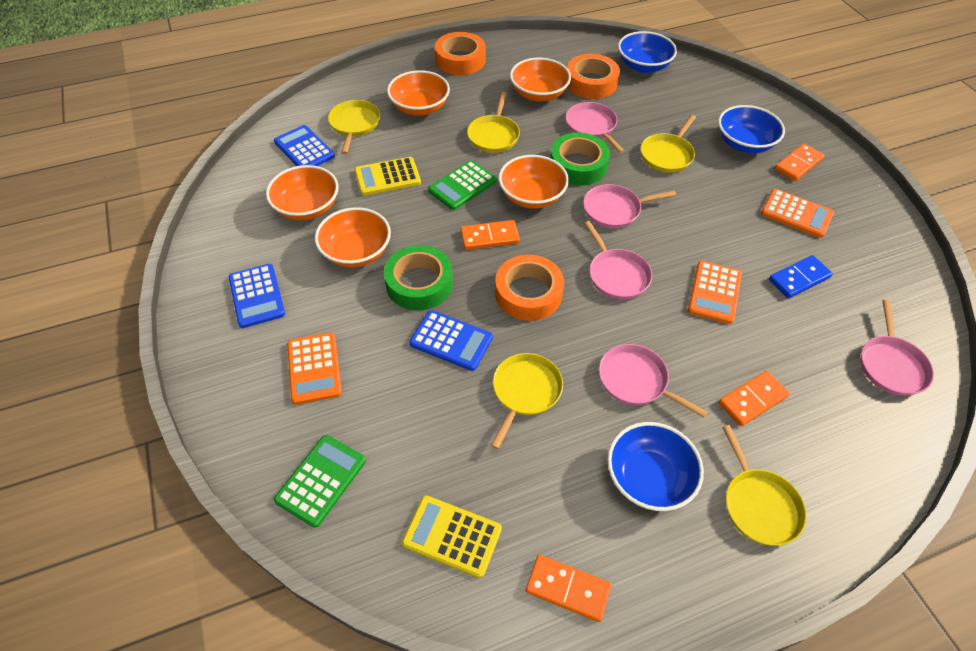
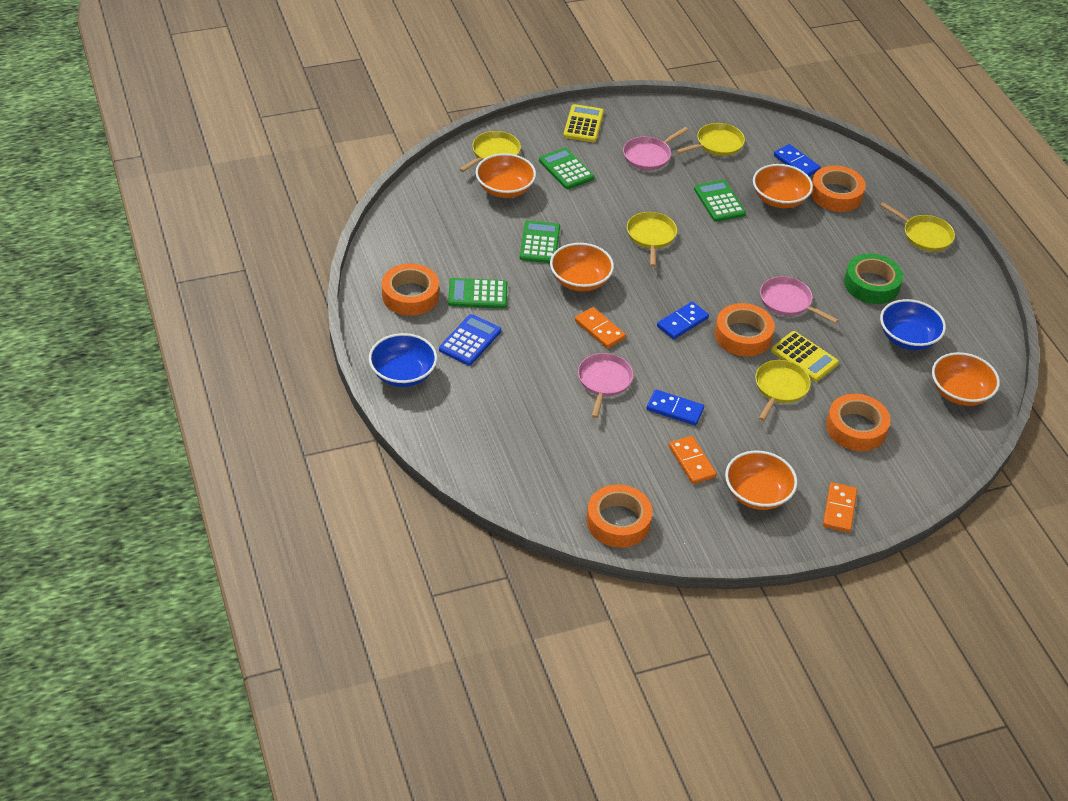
blue bowl: [607,422,704,511] [618,31,677,73] [718,105,785,153] = 3 -> [369,333,437,387] [880,299,946,350] = 2
blue calculator: [229,264,285,328] [274,125,335,166] [409,310,493,371] = 3 -> [439,314,501,365] = 1
blue domino: [769,255,833,298] = 1 -> [647,389,704,426] [657,302,709,339] [774,144,821,176] = 3
green calculator: [274,435,366,528] [428,160,497,210] = 2 -> [448,278,507,309] [520,221,560,263] [539,148,594,189] [694,180,746,222] = 4
green tape: [384,245,453,310] [550,132,610,186] = 2 -> [844,254,903,304] = 1
orange calculator: [287,332,342,405] [688,261,742,324] [761,189,834,238] = 3 -> none = 0
orange domino: [460,220,520,250] [526,555,612,622] [719,371,790,426] [774,143,825,181] = 4 -> [575,307,626,349] [669,436,717,484] [823,482,857,533] = 3
orange tape: [435,32,486,75] [495,255,564,321] [567,54,620,99] = 3 -> [382,264,439,316] [587,484,653,548] [715,303,775,357] [811,165,866,212] [826,394,890,451] = 5
pink pan: [565,102,625,153] [583,184,676,228] [584,221,652,299] [599,344,708,418] [861,300,934,396] = 5 -> [578,353,634,418] [623,127,688,170] [760,276,838,324] = 3

